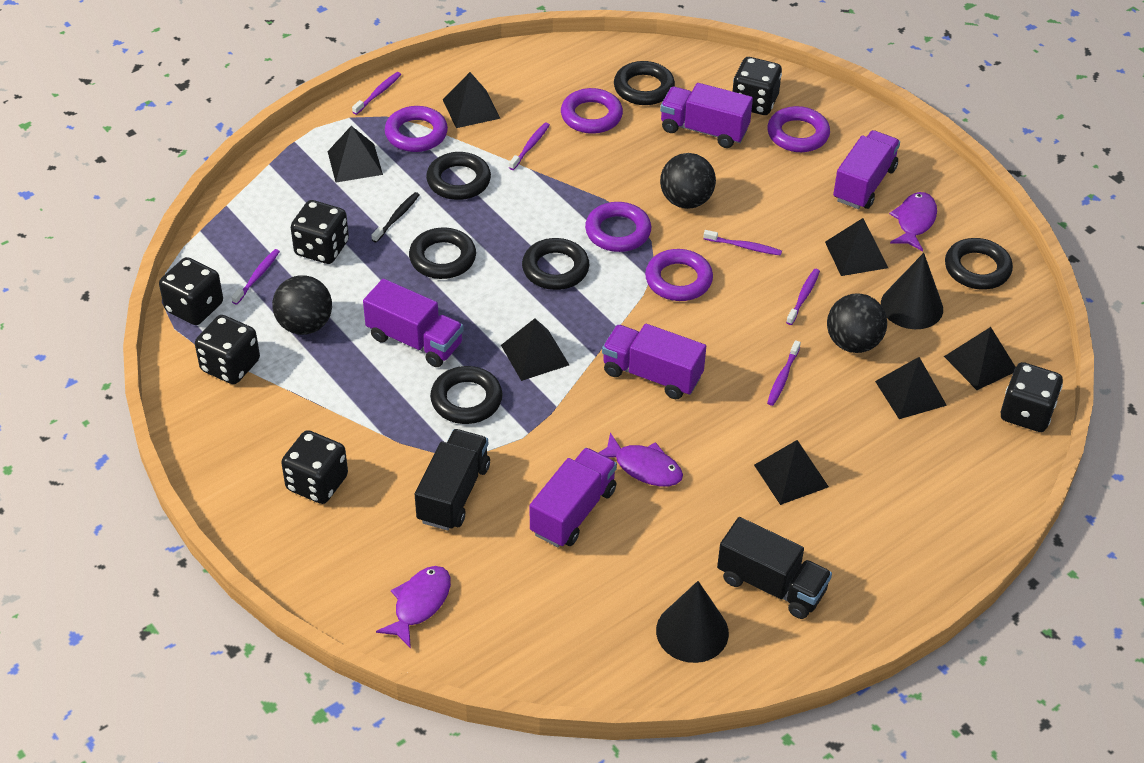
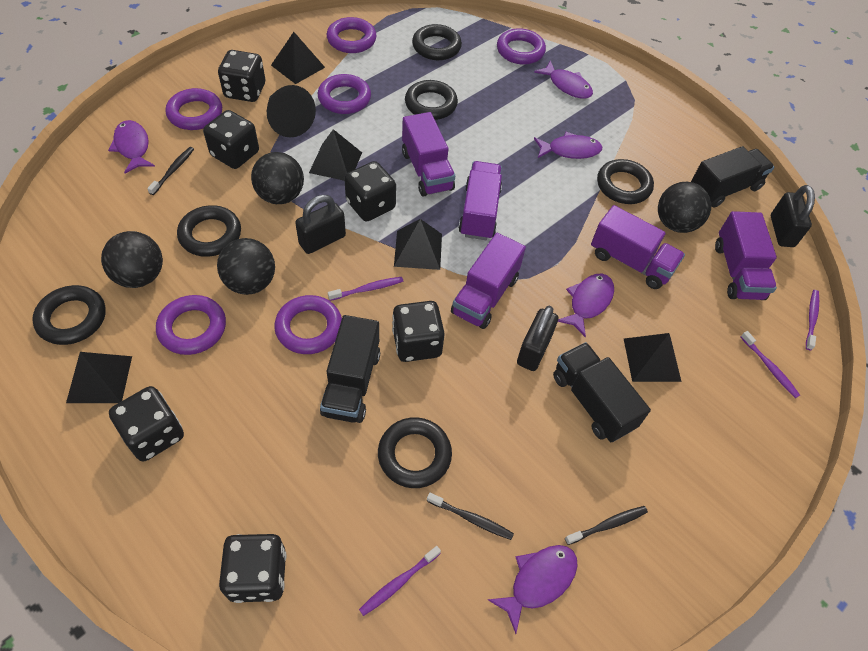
black ball: [272,275,332,335] [660,153,716,209] [827,293,887,353] = 3 -> [101,231,163,288] [217,238,275,295] [251,152,304,204] [658,182,711,233] = 4
black cone: [656,581,729,663] [881,253,943,329] = 2 -> [267,85,316,138] = 1
black padlock: none = 0 -> [295,195,346,254] [517,306,558,371] [771,185,815,247] = 3
black pyramid: [327,126,383,182] [443,72,500,128] [501,318,569,381] [754,440,829,505] [825,218,888,276] [875,357,947,419] [944,327,1015,390] = 7 -> [66,352,132,403] [271,32,325,84] [309,129,362,181] [394,219,442,270] [624,333,682,382] = 5
black toothbrush: [371,192,420,243] = 1 -> [147,147,194,195] [427,493,514,540] [565,506,648,545] = 3
black truck: [415,429,490,531] [717,517,832,619] = 2 -> [320,315,380,423] [553,342,651,442] [691,146,774,208] = 3
purple fish: [376,566,451,648] [599,432,683,486] [889,192,937,251] = 3 -> [108,120,155,174] [488,545,578,634] [534,60,593,99] [534,132,602,159] [558,273,614,337] = 5
purple ring: [385,106,448,152] [561,88,623,134] [585,202,651,252] [645,249,713,301] [767,106,830,152] = 5 -> [156,295,226,355] [166,88,222,130] [274,295,342,354] [318,74,371,114] [327,17,376,53] [497,28,546,64] = 6
purple toothbrush: [231,249,280,305] [352,72,401,115] [509,122,550,170] [703,230,782,256] [767,340,801,406] [786,269,820,325] = 6 -> [328,277,403,301] [359,546,441,616] [741,331,800,398] [806,290,819,350] = 4

